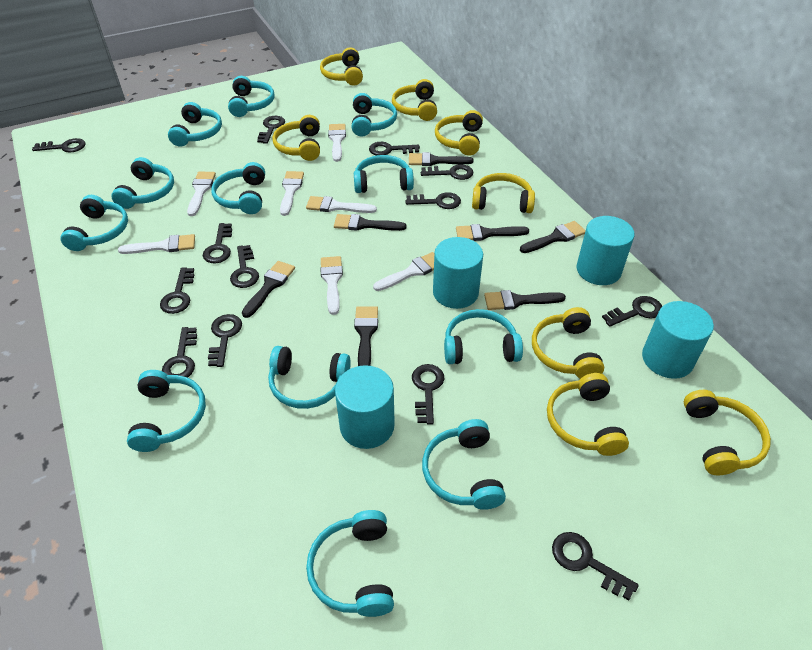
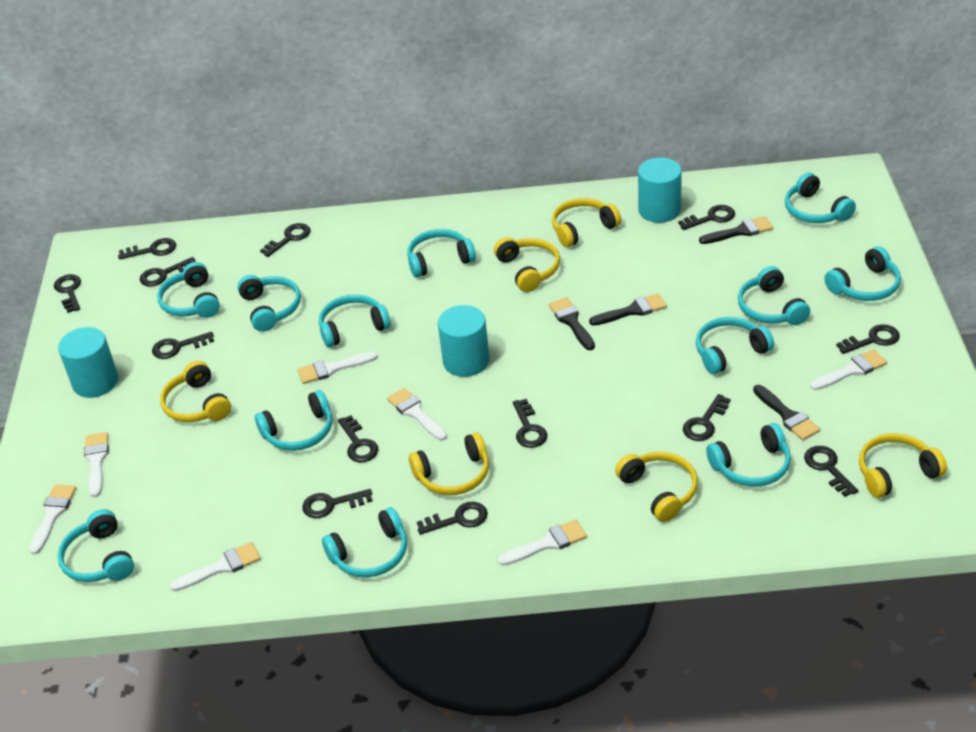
black brush: [242,261,295,318] [334,214,407,231] [354,306,378,366] [409,152,474,166] [456,224,529,241] [484,290,566,310] [520,221,586,253] = 7 -> [549,297,595,350] [589,293,667,326] [699,216,773,244] [753,385,820,441] = 4
turquoise cylinder: [335,365,395,449] [433,237,483,309] [577,216,635,285] [642,301,714,379] = 4 -> [58,327,118,398] [438,305,490,377] [638,158,682,223] = 3
yellow headphones: [272,115,320,161] [320,47,363,85] [392,79,437,121] [435,110,483,156] [472,173,535,213] [532,307,604,379] [547,373,629,456] [684,390,771,475] = 8 -> [160,361,231,422] [409,432,489,495] [494,237,560,292] [552,198,621,247] [615,452,698,522] [859,433,947,498] = 6

